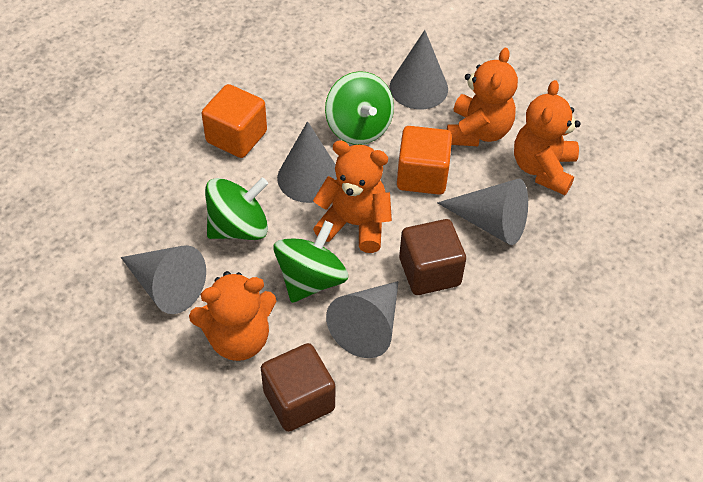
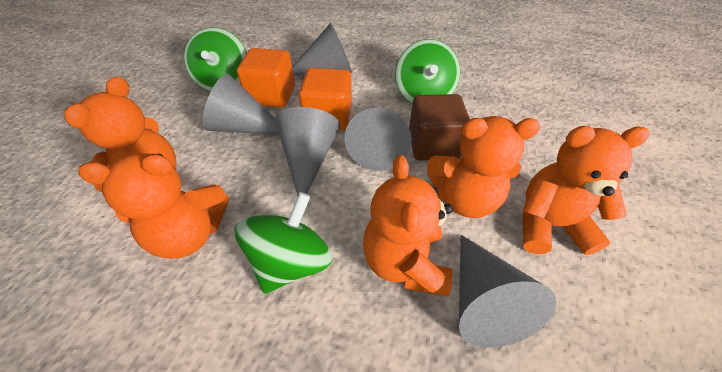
brown cube: [261,343,335,432] [399,219,466,295] = 2 -> [409,94,470,160] = 1
orange teddy bear: [189,271,276,361] [313,140,392,253] [447,48,518,146] [514,80,581,195] = 4 -> [64,76,176,192] [78,153,229,259] [363,155,453,296] [427,116,541,218] [523,126,650,255] = 5

